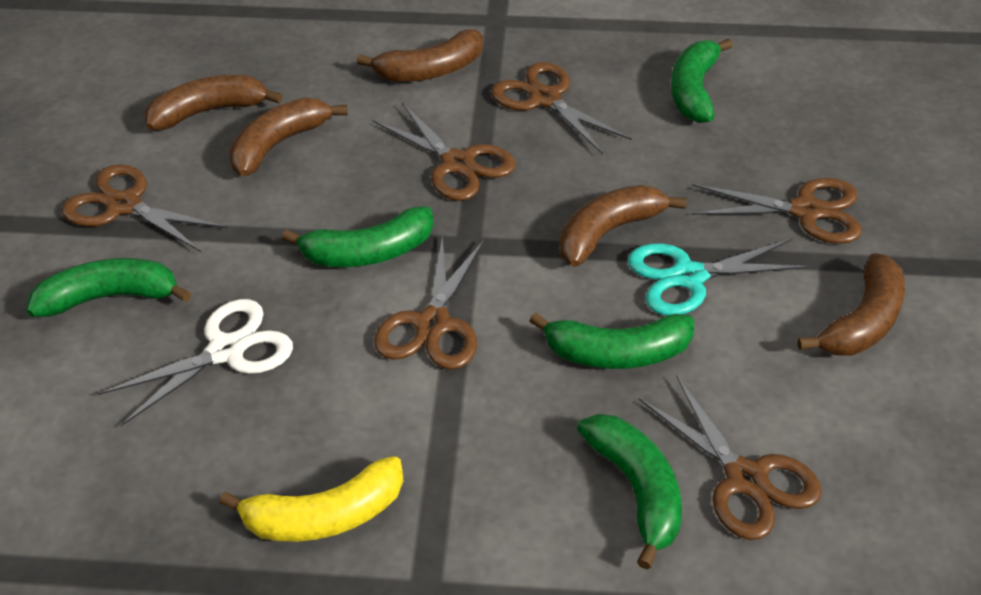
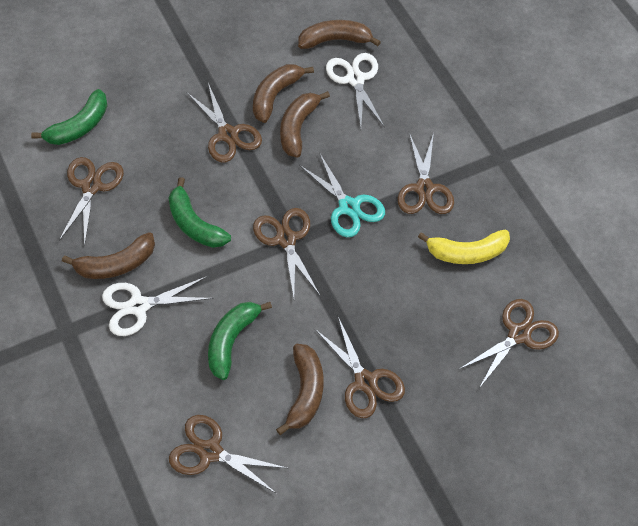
brown scissors: [62,164,228,253] [373,102,516,201] [374,235,484,369] [491,62,632,155] [639,375,822,540] [691,178,862,244] = 6 -> [59,157,124,246] [169,415,287,494] [187,83,262,162] [253,208,320,298] [315,317,405,418] [398,133,454,214] [460,299,559,388] = 7
green banana: [27,258,191,317] [282,206,434,267] [529,312,694,369] [577,414,682,569] [671,38,733,123] = 5 -> [31,89,107,145] [168,177,231,248] [208,302,272,380] = 3
white scissors: [98,299,293,426] = 1 -> [102,276,214,336] [326,53,384,128] = 2

